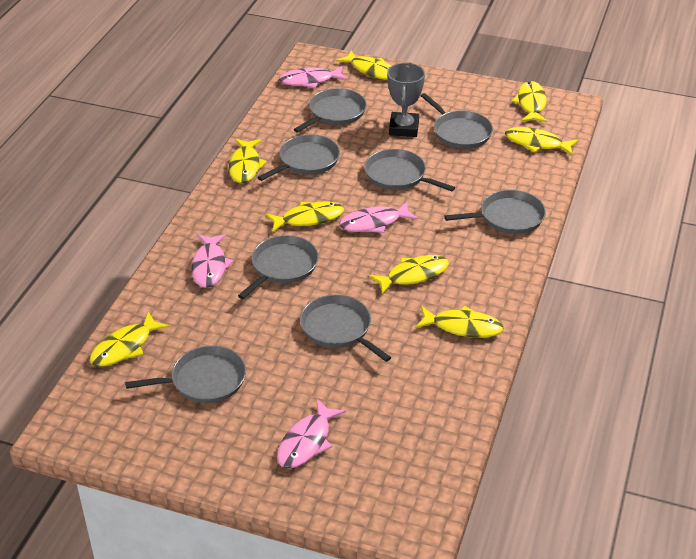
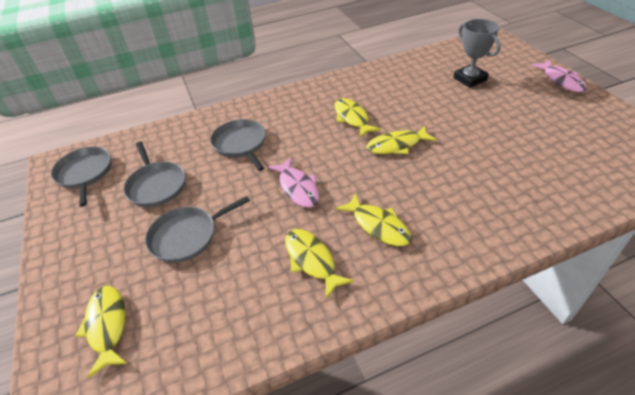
grey pan: [125,346,246,403] [238,235,319,299] [257,134,340,181] [294,88,367,133] [300,295,391,362] [364,149,455,191] [421,93,493,149] [444,190,546,234] = 8 -> [51,147,111,207] [123,142,185,207] [145,196,250,263] [210,119,266,171] = 4
pink fish: [191,234,233,288] [277,398,346,469] [279,66,348,88] [339,202,418,233] = 4 -> [268,157,319,208] [531,60,586,92] = 2
yellow fish: [90,311,170,367] [229,139,267,183] [265,201,344,233] [336,50,391,80] [368,255,449,295] [415,306,504,338] [505,127,578,155] [512,81,548,122] = 8 -> [75,286,127,378] [285,229,354,299] [335,98,381,138] [336,193,412,246] [366,125,437,154] = 5

